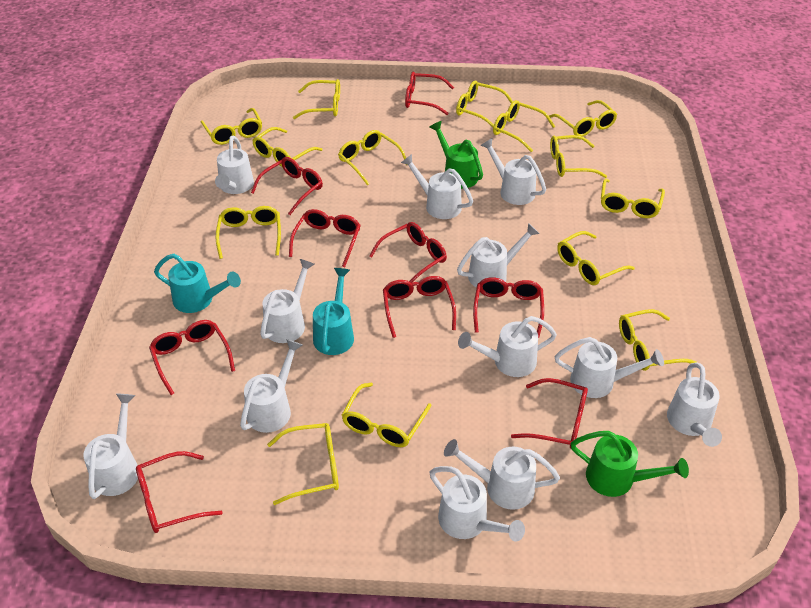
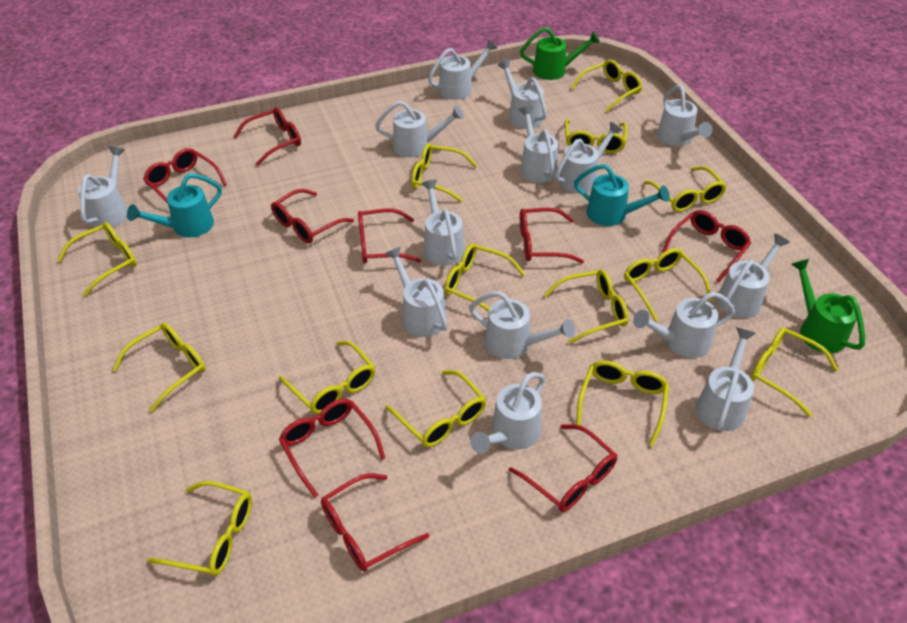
white watering can: [83,394,138,499] [215,136,254,194] [240,339,303,433] [260,259,314,343] [401,154,473,219] [429,466,525,542] [444,439,560,510] [457,223,540,288] [458,316,557,377] [480,138,546,205] [555,337,664,398] [667,363,722,447] = 12 -> [78,146,127,229] [375,101,464,157] [385,246,448,337] [421,180,465,265] [428,40,497,100] [469,291,575,359] [470,372,545,454] [497,59,547,129] [519,106,558,183] [555,122,622,193] [633,292,735,358] [657,85,712,146] [696,328,756,431] [717,234,790,318] = 14

